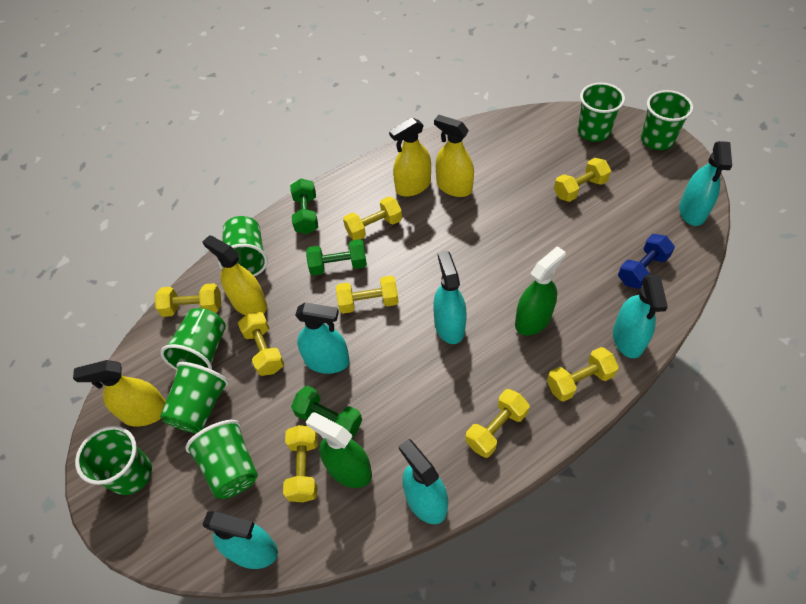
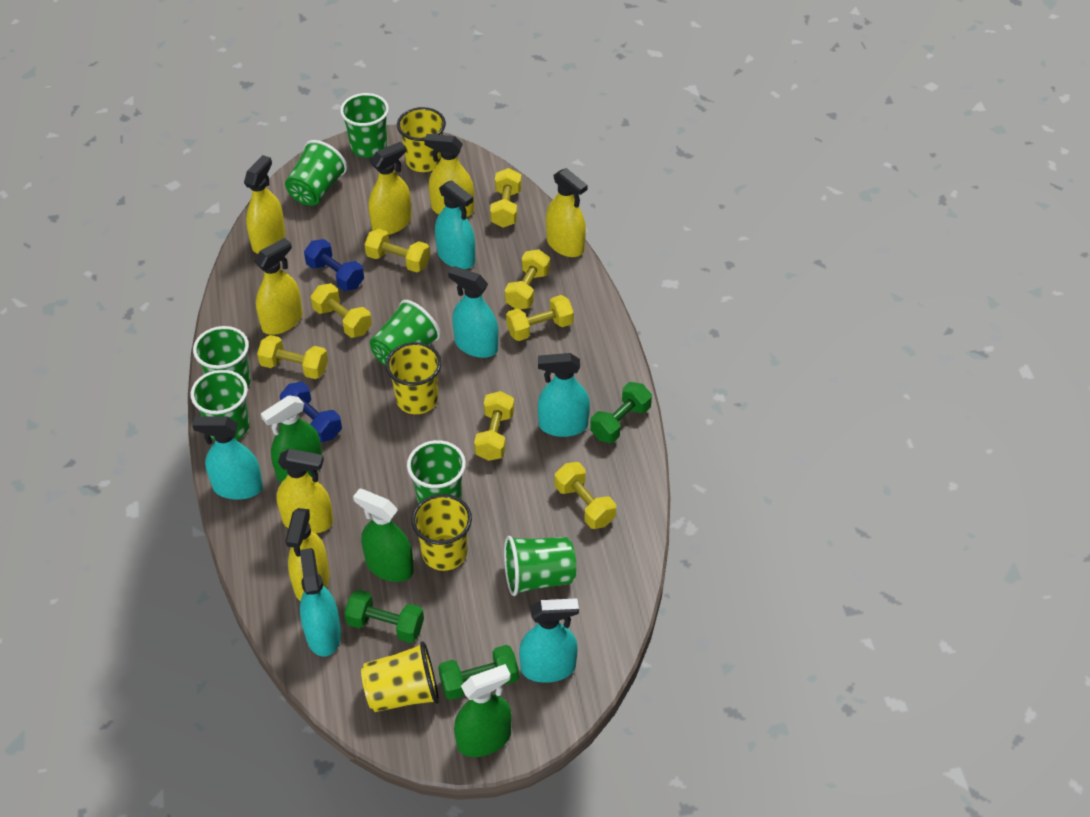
blue dumbbell: [618,234,675,289] = 1 -> [280,382,342,442] [304,239,364,291] = 2
green spray bottle: [305,412,372,488] [515,246,566,335] = 2 -> [261,395,322,483] [353,488,414,582] [454,664,512,757] = 3
yellow cup: none = 0 -> [361,641,439,712] [386,342,442,414] [397,107,446,172] [411,494,472,571] = 4
yellow spray bottle: [73,360,166,427] [203,235,267,315] [389,118,431,197] [434,115,474,197] = 4 -> [244,155,285,254] [254,238,303,335] [276,449,333,533] [285,508,329,601] [369,142,412,235] [424,134,474,217] [546,168,588,257] = 7

